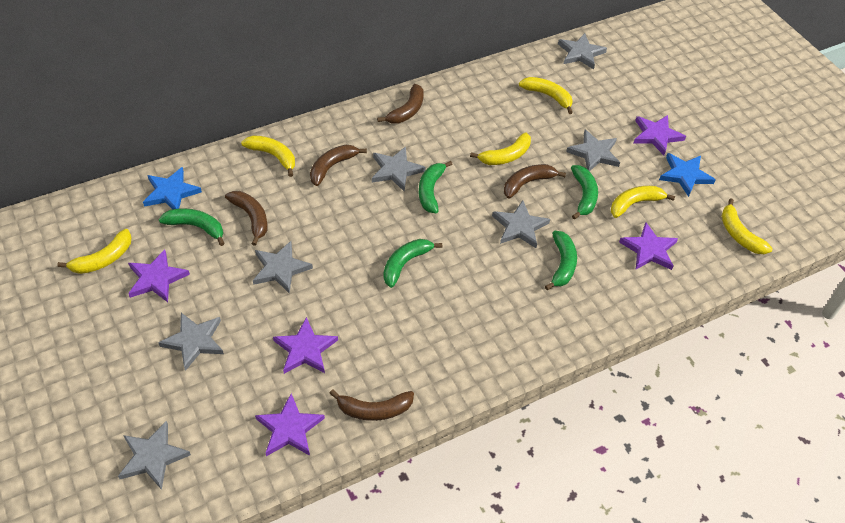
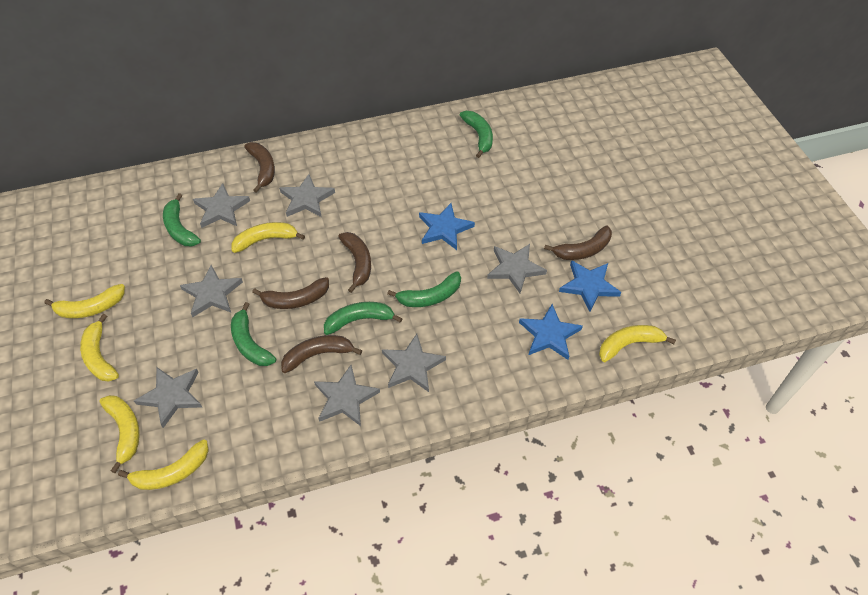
blue star: [143,167,202,209] [659,153,716,197] = 2 -> [419,203,475,250] [519,304,583,360] [559,260,621,312] = 3
purple star: [128,249,190,302] [255,393,325,456] [273,317,338,374] [619,222,678,270] [634,115,686,155] = 5 -> none = 0

